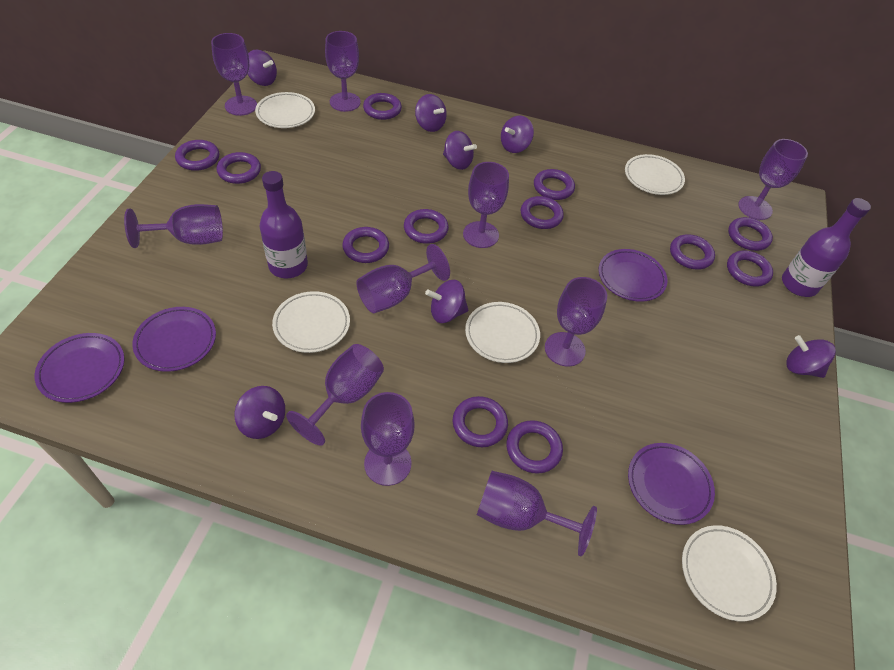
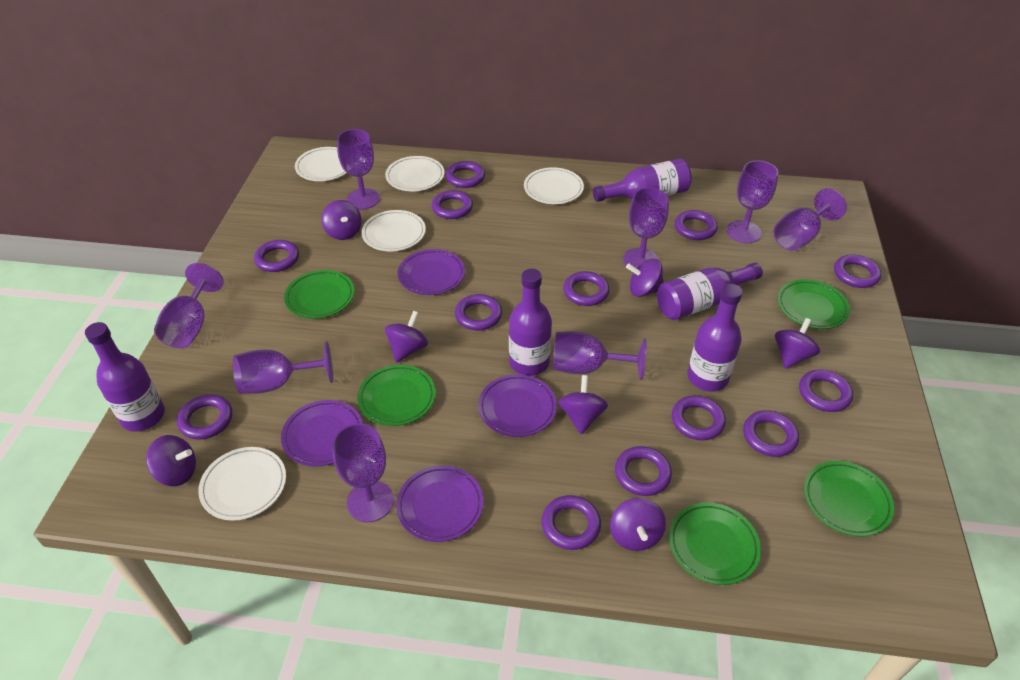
green plate: none = 0 -> [284,270,354,319] [357,365,436,426] [669,502,761,585] [777,279,850,329] [804,461,894,537] = 5
purple bottle: [259,171,308,278] [782,198,871,297] = 2 -> [85,322,165,432] [509,269,552,376] [593,159,692,202] [657,263,763,320] [687,284,743,392] = 5
purple goblet: [124,204,223,248] [211,33,257,116] [286,344,384,445] [325,31,361,112] [356,244,450,313] [361,392,415,486] [463,162,509,248] [477,471,597,556] [545,277,607,367] [738,139,808,220] = 10 -> [154,263,224,348] [233,342,333,394] [332,423,394,522] [337,129,380,210] [552,331,647,380] [623,188,669,268] [727,160,778,243] [773,188,847,251] = 8
purple ring: [175,140,219,171] [217,152,261,184] [342,227,389,263] [363,93,402,120] [404,209,449,244] [453,396,508,447] [506,420,563,474] [521,196,564,229] [534,169,575,200] [670,234,715,270] [727,250,773,287] [728,217,773,251] = 12 -> [177,394,232,440] [254,240,299,272] [432,190,473,219] [445,161,485,188] [455,294,502,330] [541,495,601,550] [563,271,610,306] [615,446,672,496] [672,395,726,440] [675,210,718,240] [743,410,799,457] [799,369,853,412] [834,255,881,288] = 13

